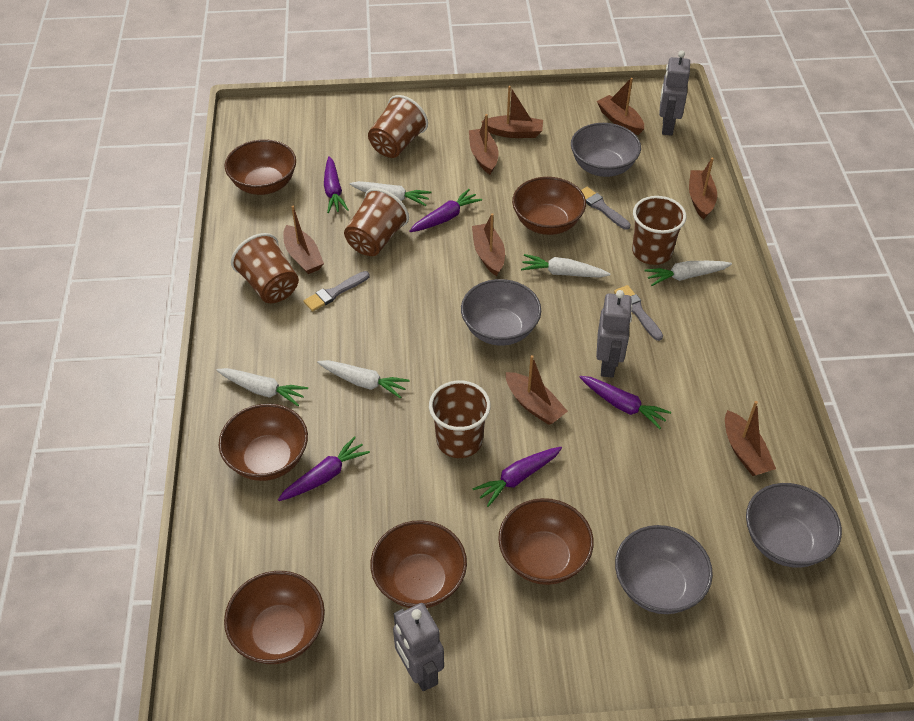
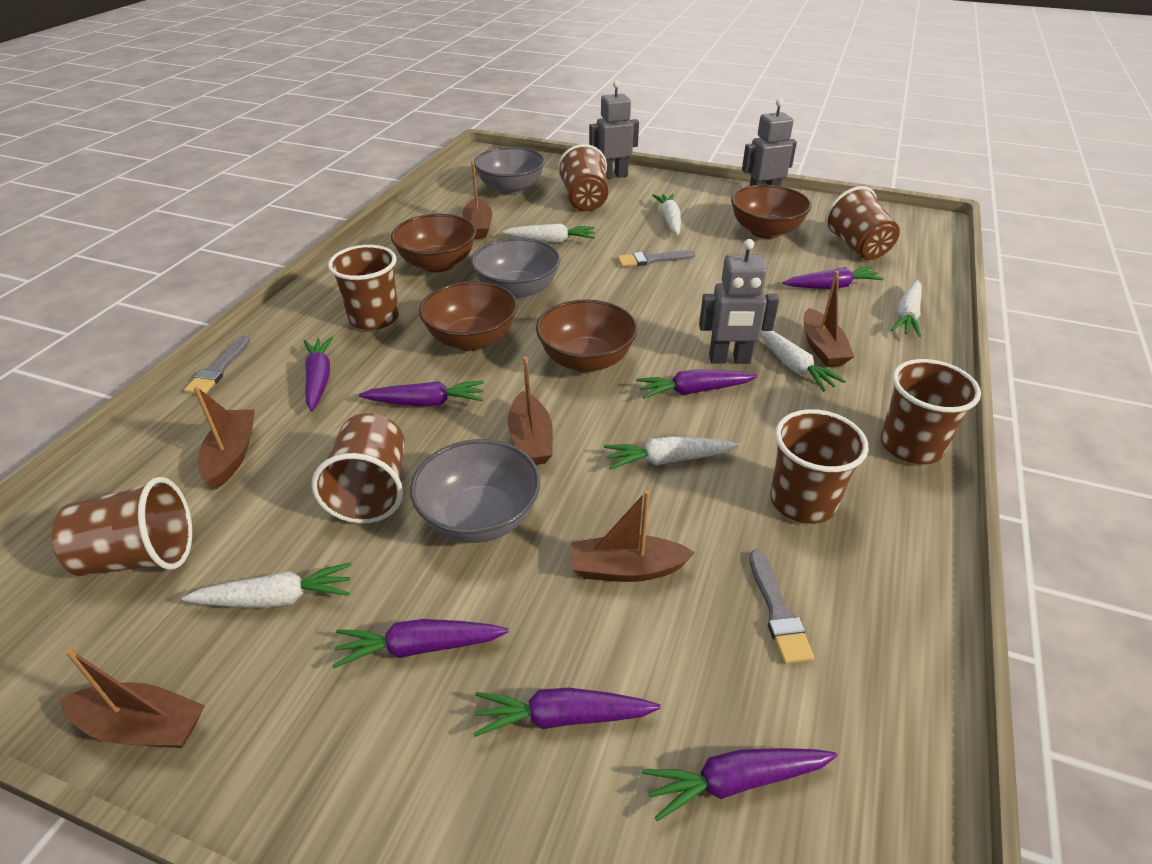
brown boat: [283,206,324,274] [469,114,498,175] [472,213,505,276] [481,86,543,138] [506,355,568,425] [597,78,644,135] [689,157,717,220] [725,401,776,476] = 8 -> [60,648,205,748] [194,387,255,489] [462,160,492,239] [508,357,553,465] [571,490,695,582] [803,271,854,367] = 6
brown bowl: [219,404,308,481] [224,139,296,195] [224,571,325,664] [371,520,467,608] [498,498,594,585] [512,177,586,235] = 6 -> [391,214,476,272] [419,281,518,351] [536,299,638,372] [731,185,812,239] = 4
brown cup: [231,233,299,303] [344,188,409,256] [368,95,428,158] [429,380,491,458] [632,196,686,265] = 5 -> [52,477,192,576] [311,413,405,523] [328,245,399,330] [558,144,608,211] [770,409,868,524] [825,186,900,260] [881,359,981,464] = 7
grey bowl: [461,279,541,346] [571,123,641,177] [615,525,713,614] [746,483,842,568] = 4 -> [410,439,540,543] [471,238,561,300] [474,147,545,195] = 3
purple carrot: [278,436,370,501] [324,156,348,213] [409,189,482,232] [472,447,562,507] [579,376,671,429] = 5 -> [304,337,333,411] [332,619,509,668] [359,381,484,407] [473,687,661,737] [636,369,757,399] [642,748,837,821] [783,266,884,289] = 7
white carrot: [217,368,308,406] [317,360,410,399] [350,181,431,206] [521,254,610,278] [644,261,732,286] = 5 -> [182,563,351,608] [502,224,595,243] [604,436,739,470] [652,194,681,235] [761,330,846,392] [891,280,922,337] = 6

